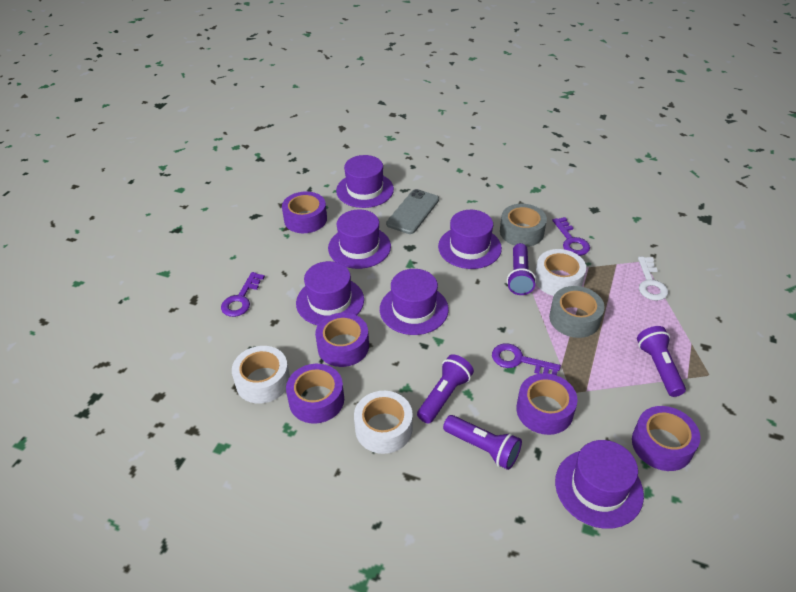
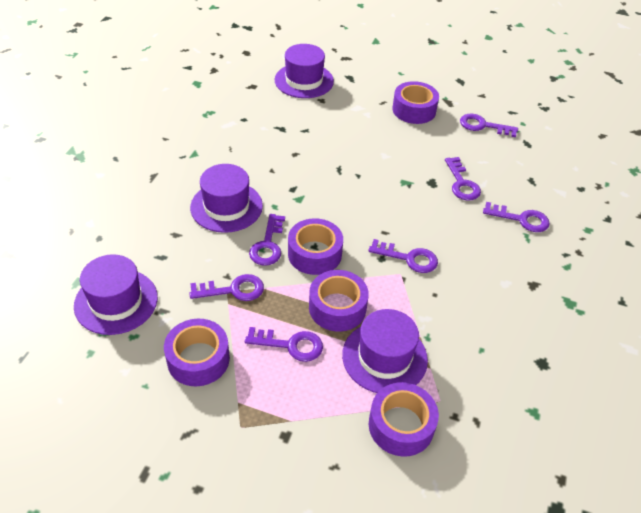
grey phone: [386,189,439,234] = 1 -> none = 0
grey tape: [500,204,547,247] [549,286,605,338] = 2 -> none = 0
purple flashlight: [417,354,474,424] [443,415,522,470] [507,243,536,295] [637,326,686,397] = 4 -> none = 0
purple hat: [296,261,364,325] [328,210,391,269] [336,155,394,208] [380,269,449,335] [438,210,502,269] [555,440,644,529] = 6 -> [74,254,158,335] [190,164,263,233] [275,44,334,98] [342,309,428,393] = 4
purple key: [221,272,265,317] [492,343,561,375] [552,217,590,256] = 3 -> [189,274,264,301] [245,327,323,362] [249,214,285,266] [369,239,438,273] [445,157,481,200] [460,114,518,137] [483,202,550,232] = 7
white key: [638,257,668,301] = 1 -> none = 0
white tape: [232,346,290,403] [354,391,413,454] [535,249,586,296] = 3 -> none = 0

